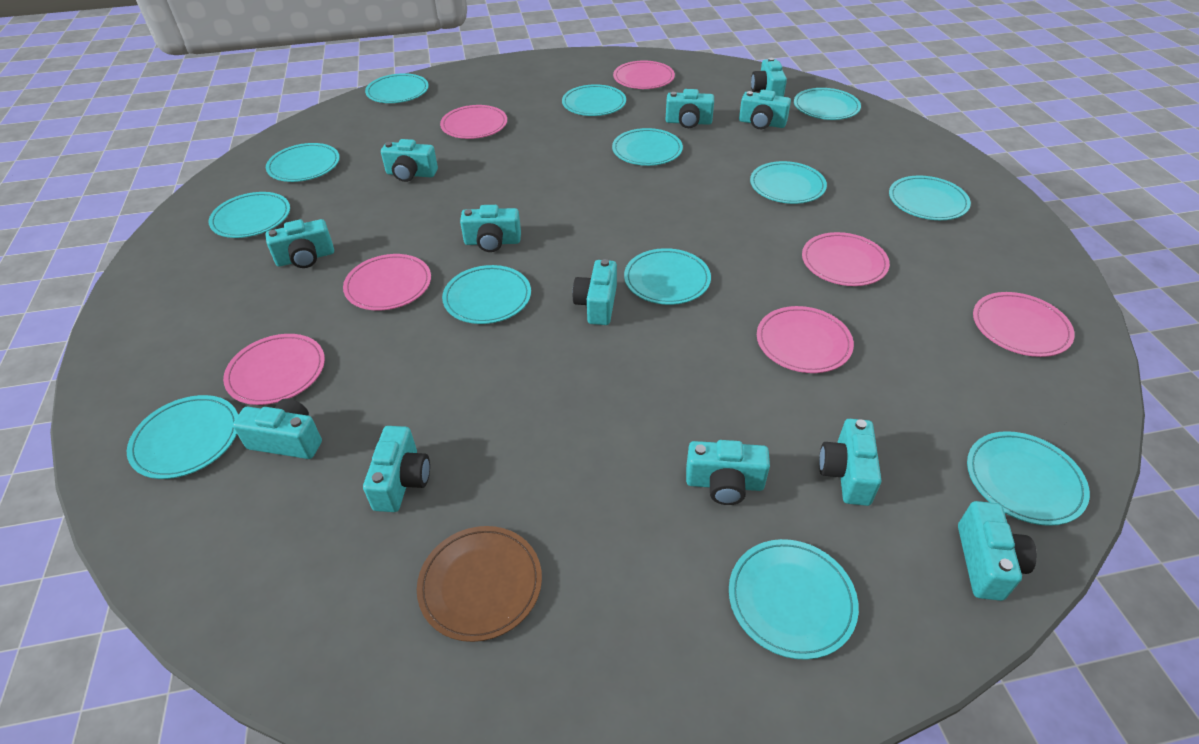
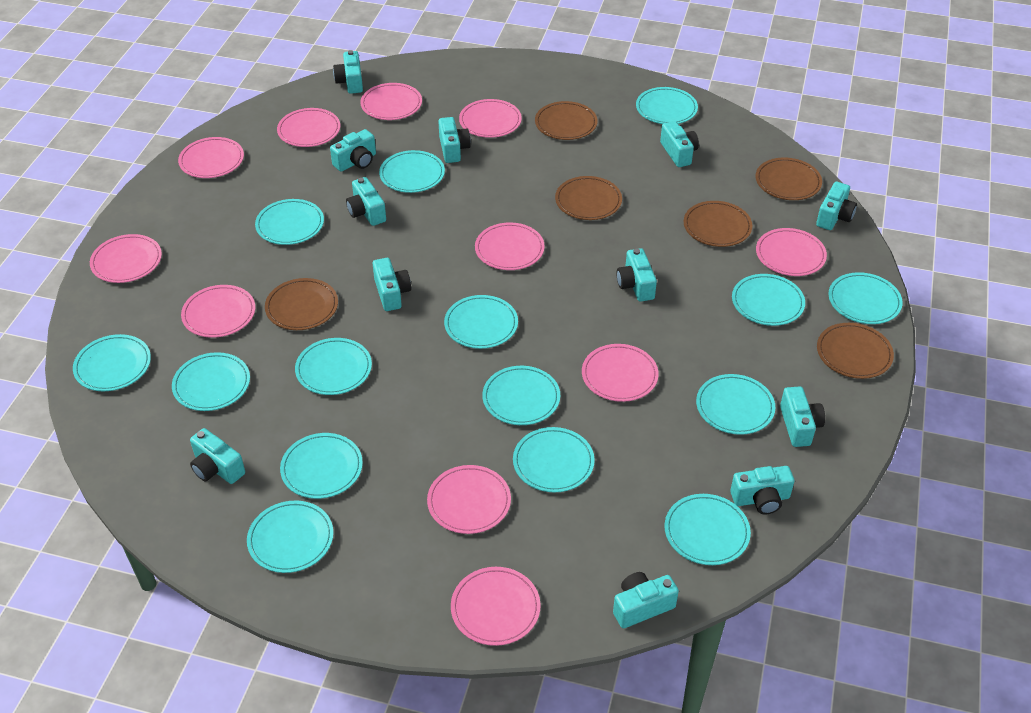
brown plate: [417,526,542,642] = 1 -> [265,278,338,330] [535,101,598,140] [555,176,622,220] [683,201,752,247] [755,158,822,200] [817,323,894,379] = 6
pink plate: [223,334,325,405] [343,254,431,311] [440,105,507,139] [613,61,675,89] [757,306,854,373] [802,232,890,286] [973,292,1075,357] = 7 -> [90,234,162,283] [178,137,244,178] [181,285,255,338] [277,108,340,147] [360,83,422,120] [427,465,511,534] [451,567,541,646] [459,99,522,138] [475,222,545,270] [582,344,659,402] [756,228,827,276] = 11
turquoise plate: [127,395,238,479] [209,192,290,238] [266,143,340,182] [365,73,429,103] [442,265,531,324] [562,84,626,116] [612,128,683,166] [624,248,711,305] [729,539,859,660] [750,161,827,204] [794,88,861,120] [889,175,971,220] [967,431,1090,526] = 13 -> [73,334,151,391] [172,352,250,411] [247,501,333,573] [255,199,324,245] [280,433,363,499] [295,338,372,395] [379,150,445,193] [444,295,518,349] [482,366,560,425] [513,427,595,492] [636,87,698,124] [665,494,751,565] [696,374,775,435] [732,274,805,326] [828,272,903,324] = 15

